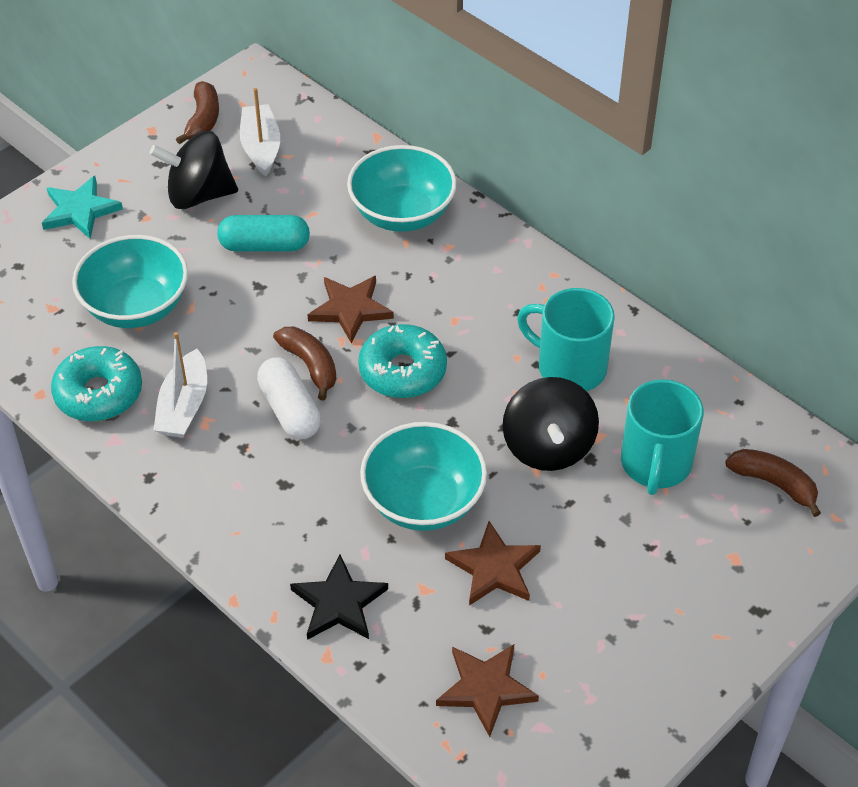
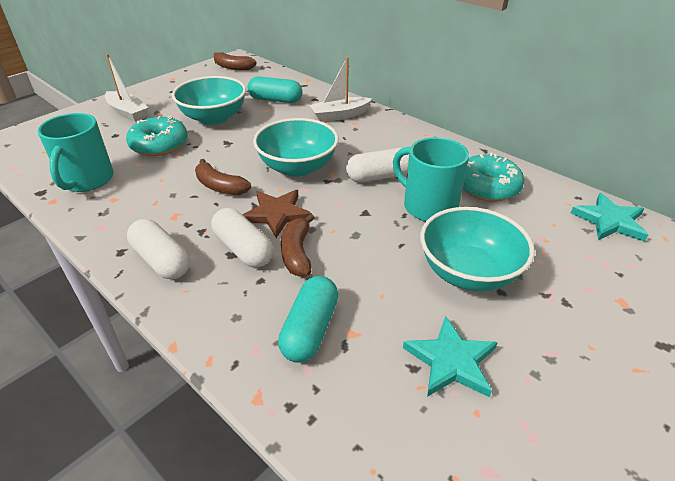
black spinning top: [150,131,238,209] [503,377,599,471] = 2 -> none = 0
black star: [290,555,388,640] = 1 -> none = 0
brown star: [308,276,394,343] [436,644,539,737] [445,521,541,606] = 3 -> [243,190,312,238] = 1
turquoise capsule: [217,215,310,251] = 1 -> [248,77,302,103] [278,276,338,363] = 2
turquoise star: [42,176,123,239] = 1 -> [403,316,498,398] [571,193,648,242] = 2
white capsule: [257,357,321,439] = 1 -> [127,219,190,279] [211,208,273,268] [346,148,409,182] = 3

